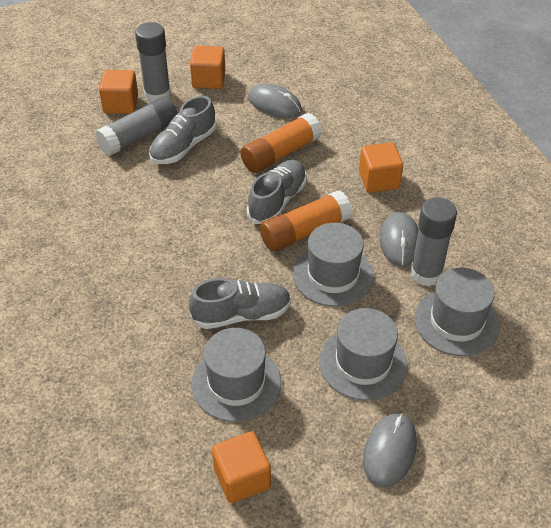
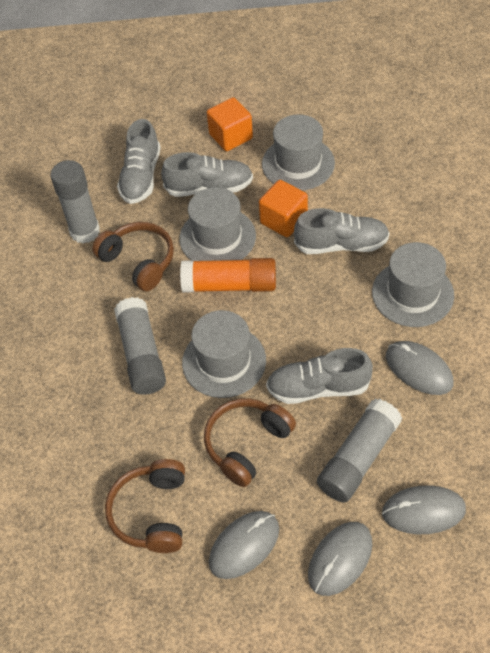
brown headphones: none = 0 -> [92,222,174,291] [105,459,185,553] [204,398,296,487] = 3
grey mouse: [248,84,302,118] [363,413,417,488] [380,212,419,267] = 3 -> [209,511,279,579] [308,522,372,596] [382,485,466,534] [386,341,453,395] = 4
grey shoe: [149,96,217,164] [189,278,291,329] [247,160,307,224] = 3 -> [117,119,161,204] [161,152,253,197] [266,348,373,404] [294,208,390,254] = 4
orange cube: [99,70,138,114] [190,46,225,89] [212,431,271,503] [359,142,403,193] = 4 -> [207,97,253,151] [259,180,308,237] = 2
orange glue stick: [240,113,322,173] [260,190,352,252] = 2 -> [180,258,276,293] = 1

